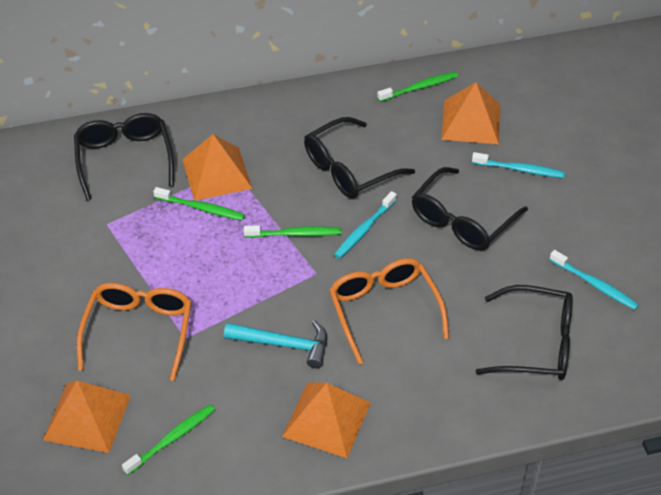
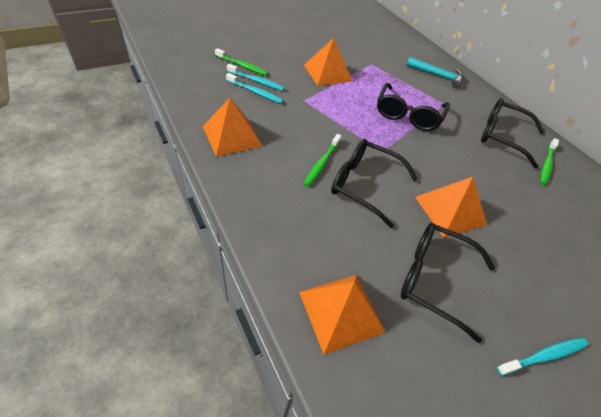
green toothbrush: [122,404,215,475] [153,187,245,221] [244,225,342,238] [377,72,458,102] = 4 -> [215,48,268,76] [304,134,342,187] [540,138,559,185] = 3
orange glasses: [76,283,192,381] [329,258,449,365] = 2 -> none = 0

